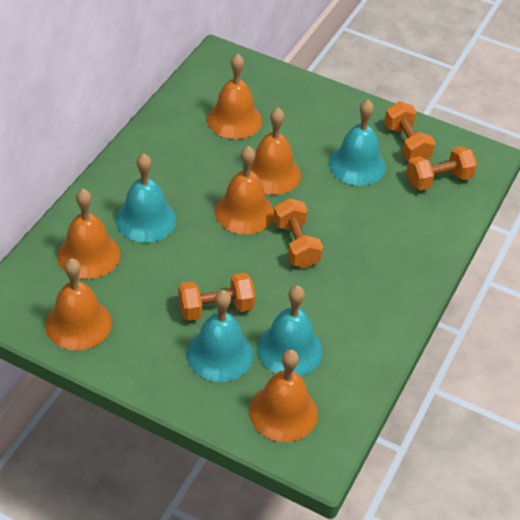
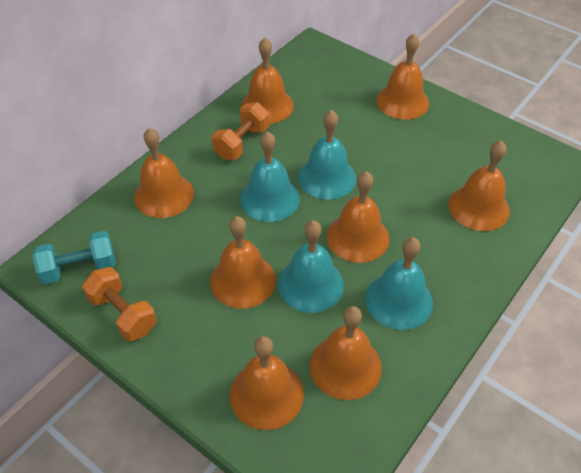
orange bell: [45,258,112,350] [57,189,120,279] [207,54,262,139] [215,146,274,234] [249,349,318,442] [251,108,301,195] = 6 -> [134,128,194,218] [210,216,276,309] [230,336,304,430] [241,38,294,124] [310,306,382,400] [327,171,389,263] [376,33,429,120] [448,140,510,231] = 8
orange dumbbell: [178,273,255,321] [273,198,323,268] [384,101,435,161] [406,146,477,191] = 4 -> [82,267,157,341] [212,102,270,160] = 2
turquoise dumbbell: none = 0 -> [32,231,115,284] = 1

